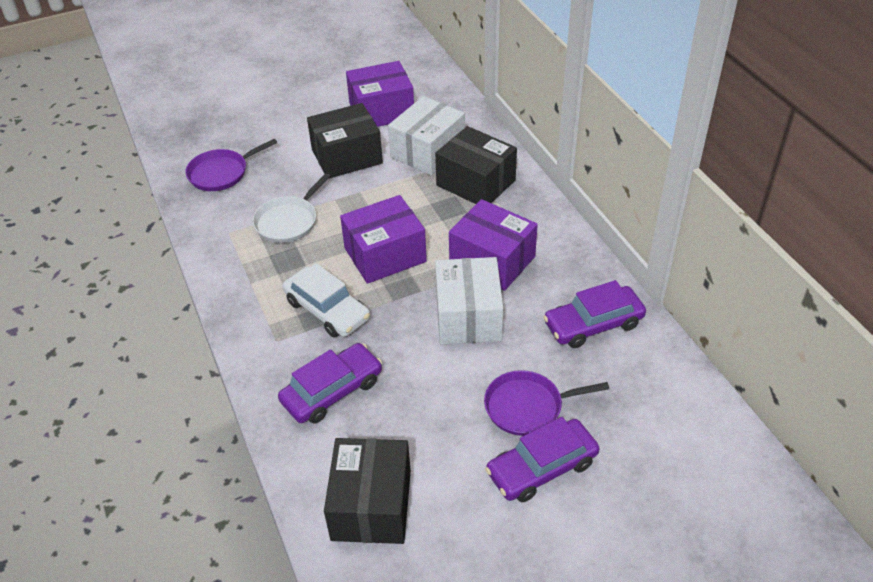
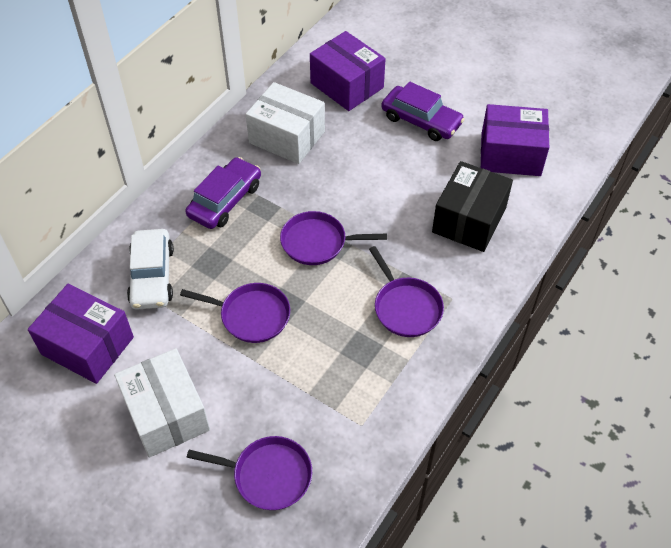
black box: [307,103,383,179] [324,438,411,544] [435,126,517,204] = 3 -> [432,161,513,252] = 1
purple car: [278,343,382,424] [485,417,600,502] [543,280,646,348] = 3 -> [185,157,261,229] [381,81,465,141] = 2
purple pan: [185,139,277,191] [484,370,609,436] = 2 -> [180,283,290,343] [187,436,312,510] [280,211,387,265] [369,246,444,337] = 4
white pan: [252,173,330,243] = 1 -> none = 0

